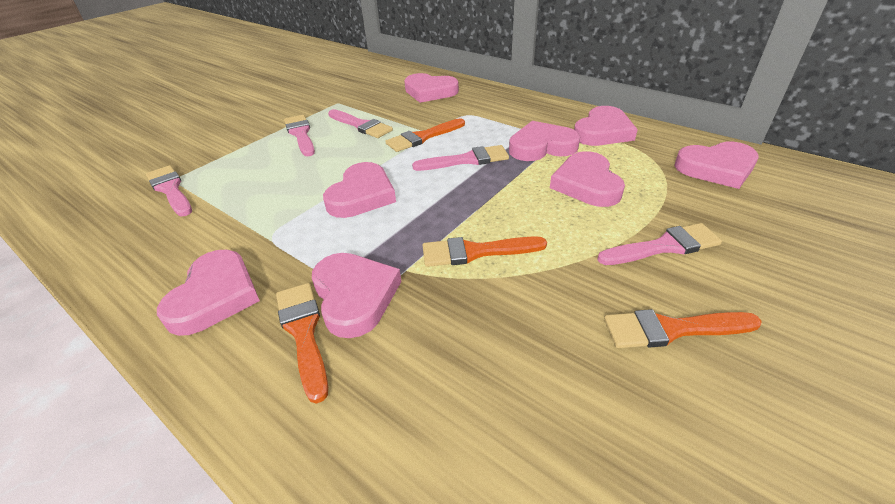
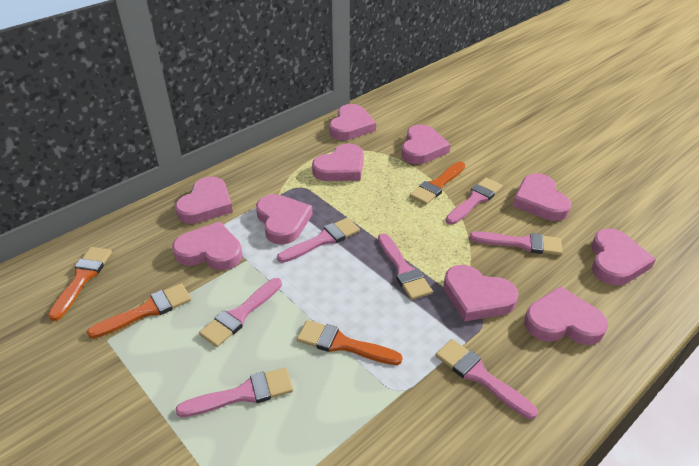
pink brush: [146,165,192,216] [284,115,315,156] [328,109,393,138] [412,145,509,171] [597,223,722,265] = 5 -> [176,367,293,417] [199,278,282,347] [277,218,360,263] [378,233,433,300] [435,339,538,419] [446,178,503,225] [470,231,562,255] = 7
pink heart: [157,250,260,336] [312,253,402,338] [323,162,396,218] [404,73,459,103] [509,121,580,161] [550,151,625,207] [574,106,638,146] [674,142,758,189] = 8 -> [172,221,243,270] [175,176,233,224] [256,194,312,245] [312,143,364,181] [329,104,376,140] [401,125,451,164] [443,265,519,322] [512,173,571,221] [524,286,608,345] [591,229,656,286] = 10

